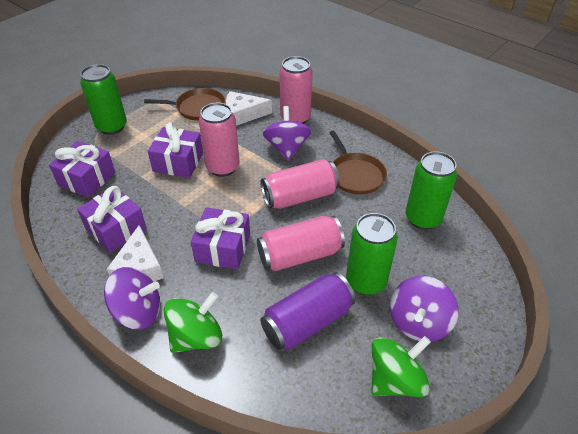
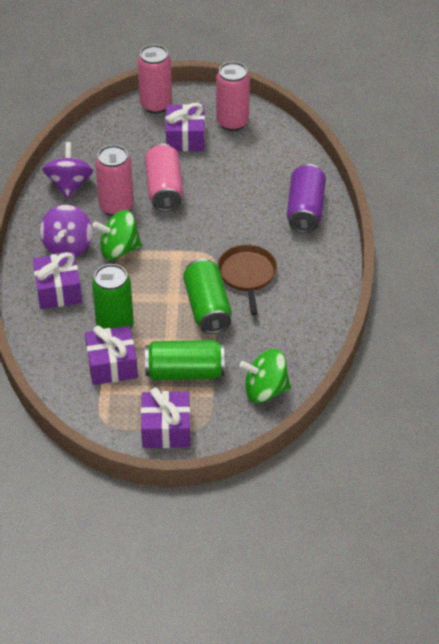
brown pan: [144,88,225,121] [329,131,387,195] = 2 -> [218,245,277,315] = 1
purple spinning top: [104,267,161,330] [263,106,312,161] [390,276,459,342] = 3 -> [40,205,92,256] [42,142,94,199] = 2
white cheese: [107,225,164,282] [226,91,272,126] = 2 -> none = 0

